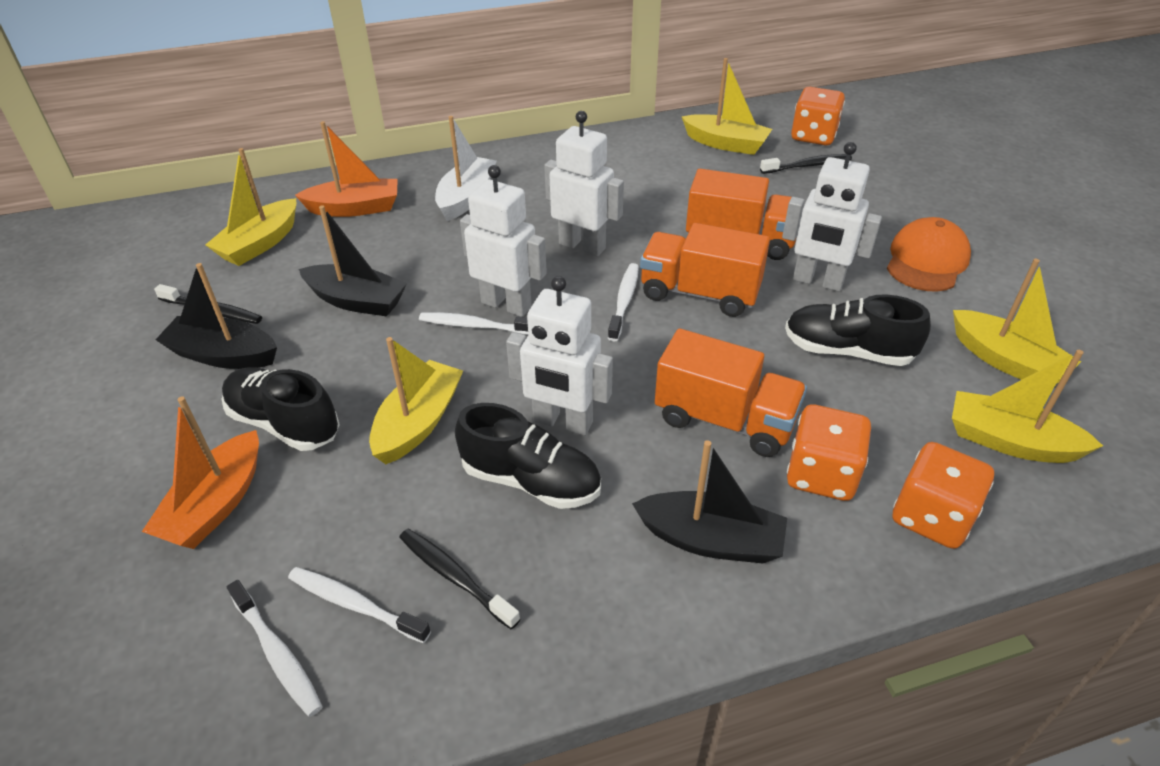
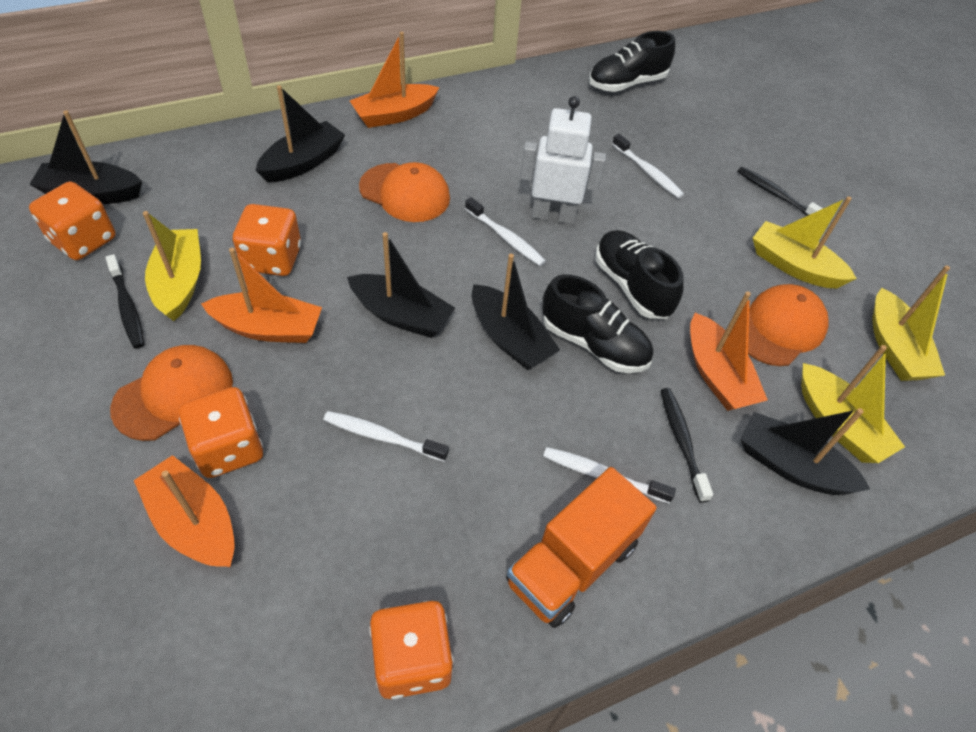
black boat: [156,263,277,369] [299,205,407,317] [632,440,787,564] = 3 -> [29,110,142,204] [256,85,345,182] [347,232,455,338] [472,254,560,370] [740,408,870,495] = 5
orange boat: [142,396,259,549] [295,121,398,217] = 2 -> [134,455,235,567] [201,248,322,343] [350,32,439,128] [690,291,768,411] = 4
orange cap: [887,217,971,292] = 1 -> [110,345,233,441] [359,162,450,222] [748,284,829,366] = 3
orange dice: [787,404,871,501] [791,87,845,146] [893,442,994,549] = 3 -> [29,182,116,260] [179,387,263,478] [233,204,301,276] [369,601,454,699] = 4
orange truck: [640,223,770,317] [655,328,807,457] [686,169,796,260] = 3 -> [506,467,657,628] = 1
white boat: [435,116,497,221] = 1 -> none = 0
white robot: [460,165,547,317] [506,276,613,436] [544,111,624,257] [782,142,882,291] = 4 -> [520,96,606,224] = 1
yellow boat: [205,148,296,266] [369,337,463,464] [682,58,772,155] [952,350,1103,463] [953,259,1081,384] = 5 -> [143,211,201,321] [753,196,857,288] [801,345,905,463] [872,265,950,381] = 4

